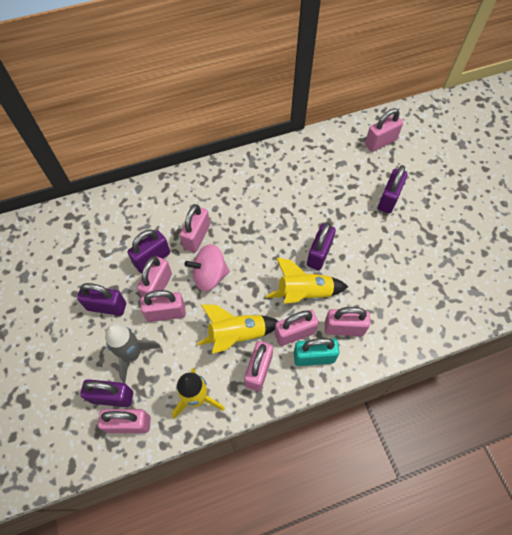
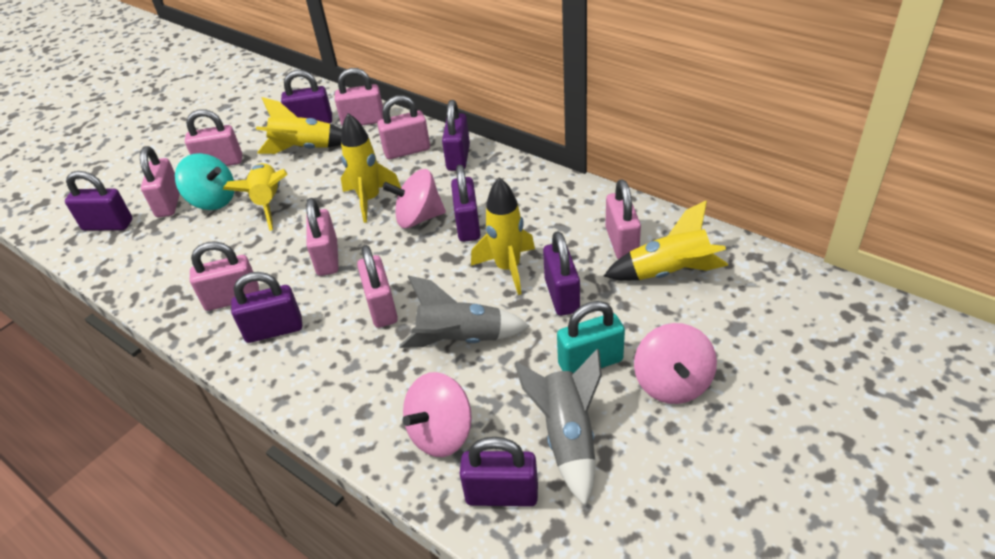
grey rocket: [105,324,160,383] = 1 -> [399,275,530,348] [515,349,602,506] = 2
pink spinning top: [185,244,230,291] = 1 -> [382,169,446,228] [402,372,472,457] [634,323,717,404] = 3
purple padlock: [77,283,126,316] [80,379,133,407] [127,229,170,273] [307,223,336,270] [378,165,407,213] = 5 -> [65,171,132,231] [231,272,302,343] [281,70,332,123] [442,100,470,171] [451,165,481,242] [460,437,538,507] [543,231,580,316] = 7
turquoise spinning top: none = 0 -> [175,153,234,210] = 1
yellow rocket: [172,368,225,419] [197,304,278,354] [266,257,348,303] = 3 -> [223,163,288,231] [256,97,342,154] [341,113,401,223] [471,177,535,295] [604,200,728,281] = 5

